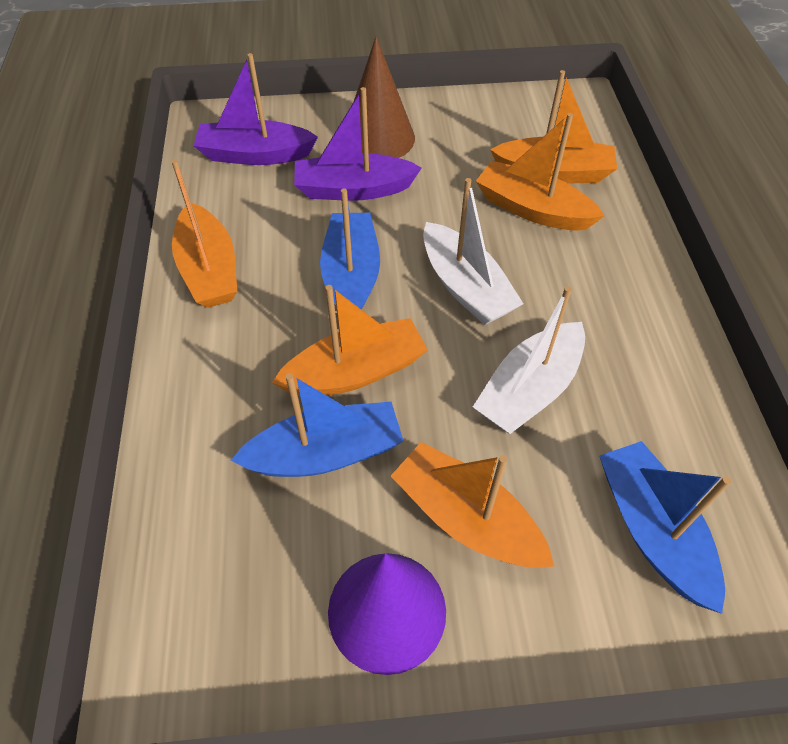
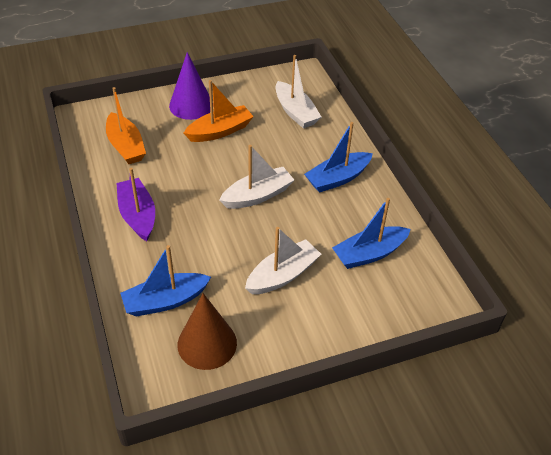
orange boat: [171,159,237,308] [272,285,428,396] [391,442,554,568] [476,113,605,231] [490,70,617,183] = 5 -> [106,87,146,164] [184,80,254,142] = 2
purple boat: [193,53,318,165] [294,87,422,201] = 2 -> [116,168,155,241] = 1
white boat: [423,178,524,325] [473,286,585,434] = 2 -> [219,145,294,209] [245,227,321,294] [276,55,321,128] = 3

